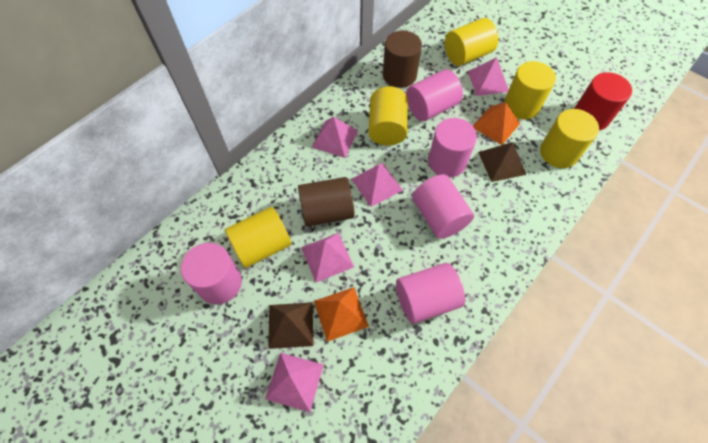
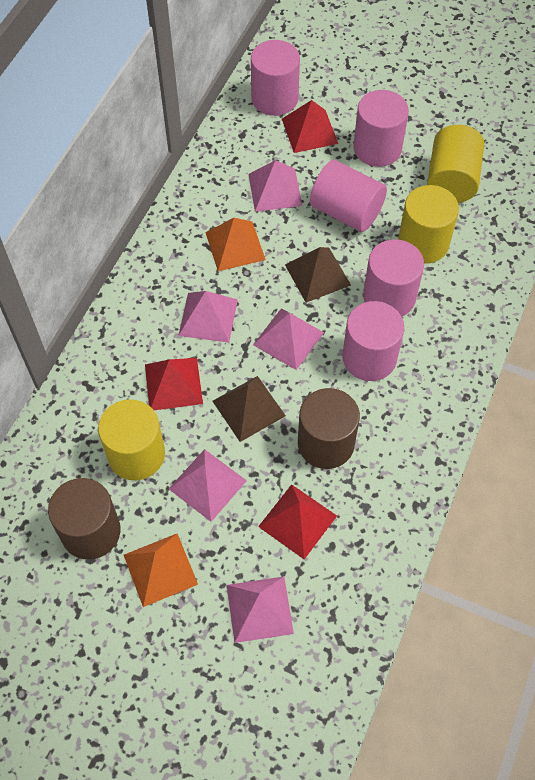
red cylinder: [574,72,632,130] = 1 -> none = 0
red pyramid: none = 0 -> [145,358,203,410] [258,484,337,559] [282,100,338,153] = 3
yellow cylinder: [225,207,291,268] [368,86,408,145] [445,18,498,66] [504,61,556,119] [540,109,599,168] = 5 -> [98,399,165,480] [398,185,459,264] [427,125,484,203] = 3

